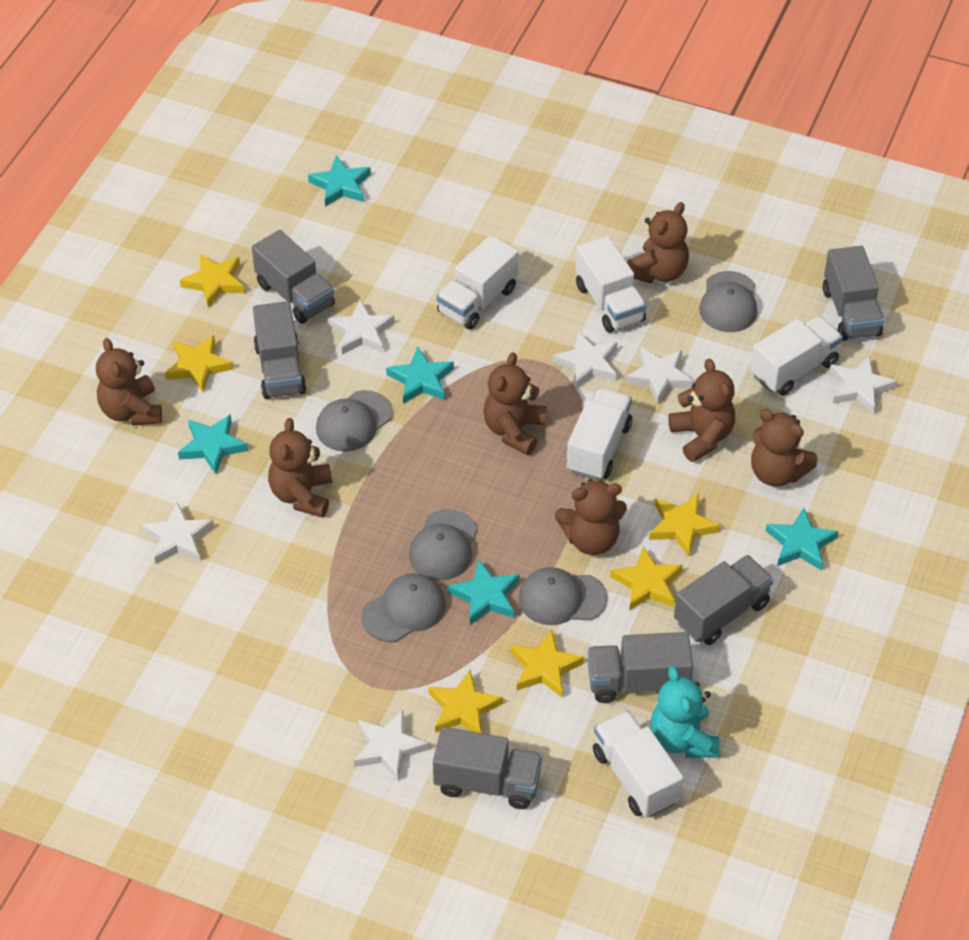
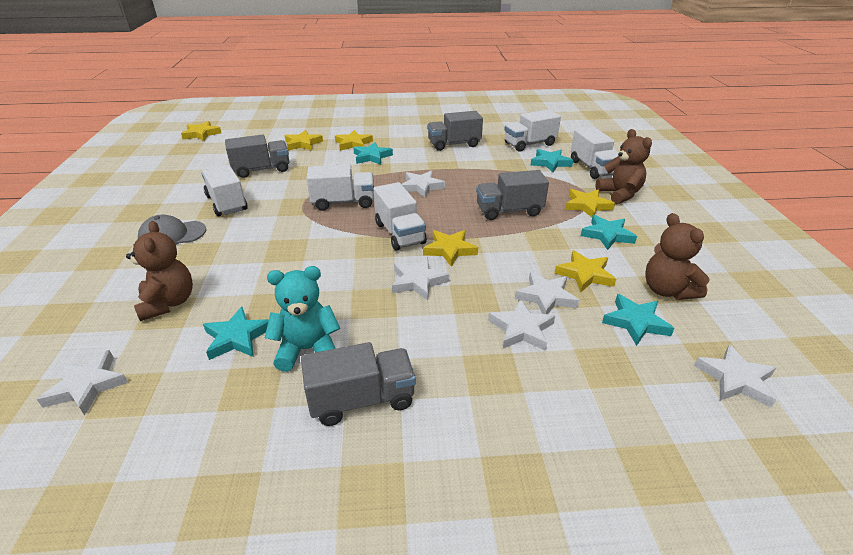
brown teddy bear: [96,338,162,426] [268,418,332,518] [483,352,547,455] [555,479,627,555] [627,202,689,283] [668,359,735,462] [751,409,817,487] = 7 -> [126,221,193,321] [596,129,652,204] [645,213,710,300] = 3
grey cap: [316,390,393,452] [361,574,446,642] [409,509,478,581] [518,567,607,625] [699,271,757,332] = 5 -> [138,215,206,244] = 1
grey truck: [252,230,335,324] [253,301,307,399] [433,727,542,809] [588,632,693,703] [674,555,774,645] [823,246,884,341] = 6 -> [225,134,289,178] [301,342,416,426] [427,111,483,151] [476,170,549,220] = 4

